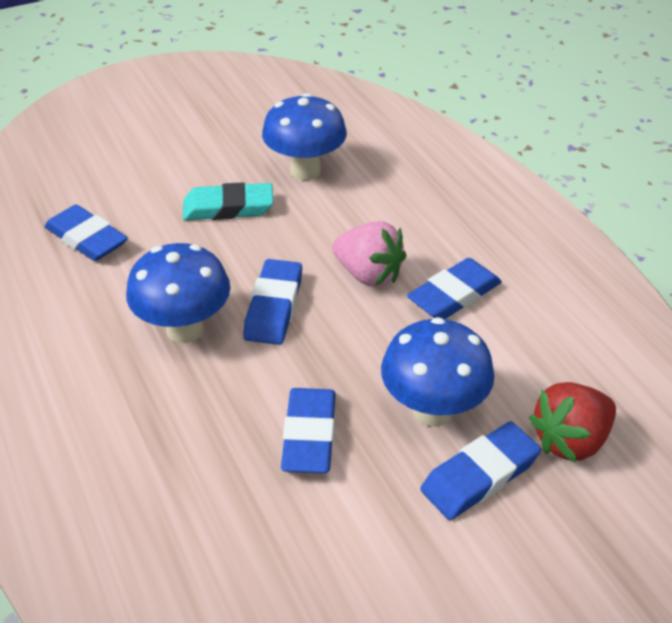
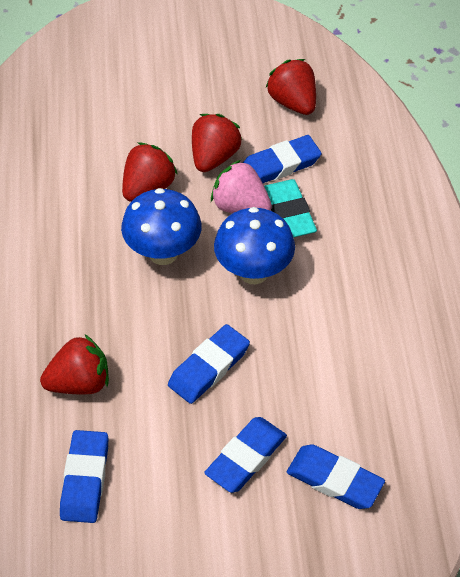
blue mushroom: [126,243,230,343] [262,93,347,180] [381,317,495,427] = 3 -> [121,188,202,265] [214,207,295,284] = 2
red strawberry: [529,382,616,463] = 1 -> [40,335,109,394] [122,142,178,202] [192,114,242,172] [266,59,316,115] = 4

